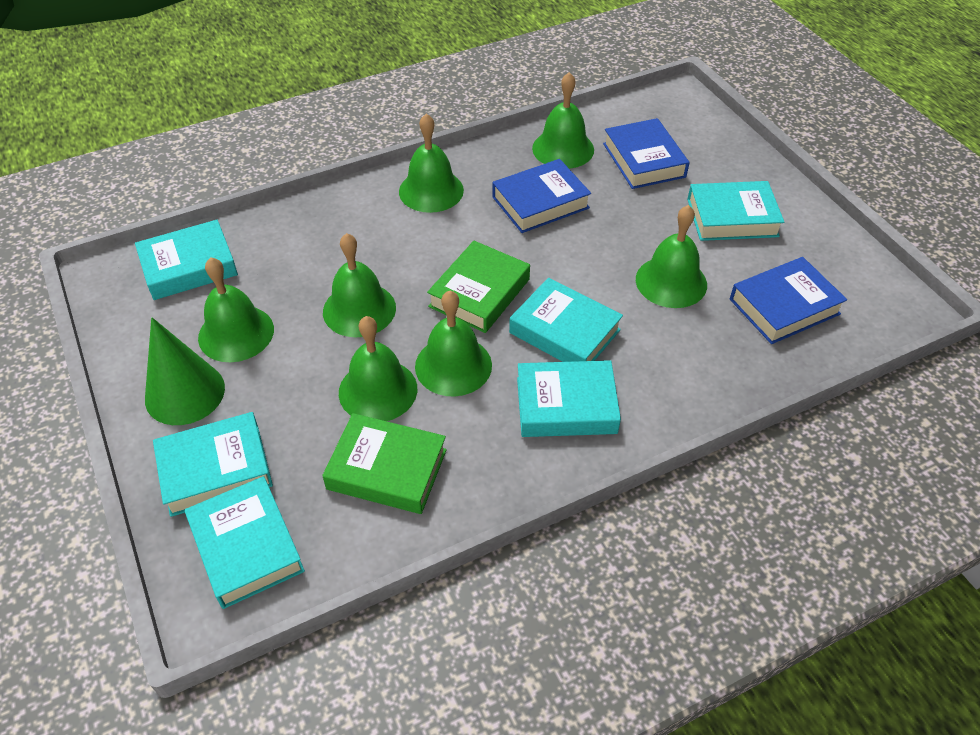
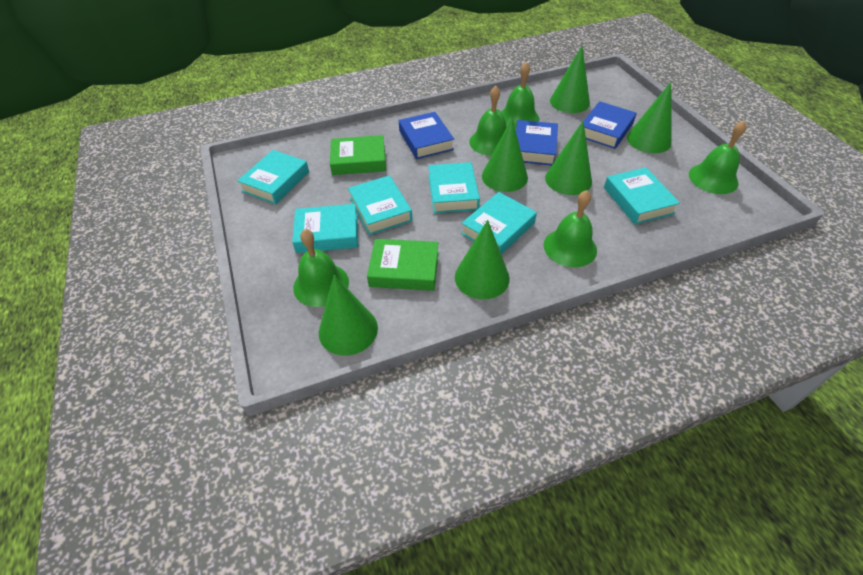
green bell: [198,257,274,362] [323,233,396,337] [339,316,417,421] [399,114,464,213] [415,291,492,397] [532,72,594,169] [636,205,707,308] = 7 -> [293,229,349,307] [469,86,506,156] [501,62,539,130] [544,190,597,267] [689,121,747,194] = 5
green cone: [145,317,225,425] = 1 -> [319,275,378,356] [455,220,510,299] [482,119,528,192] [545,121,592,195] [550,46,590,113] [627,82,672,153] = 6

